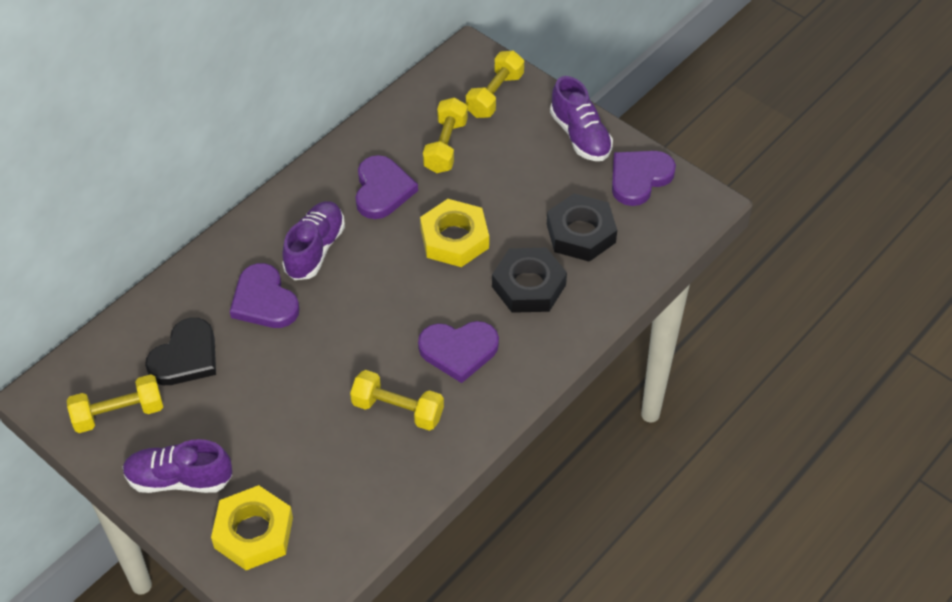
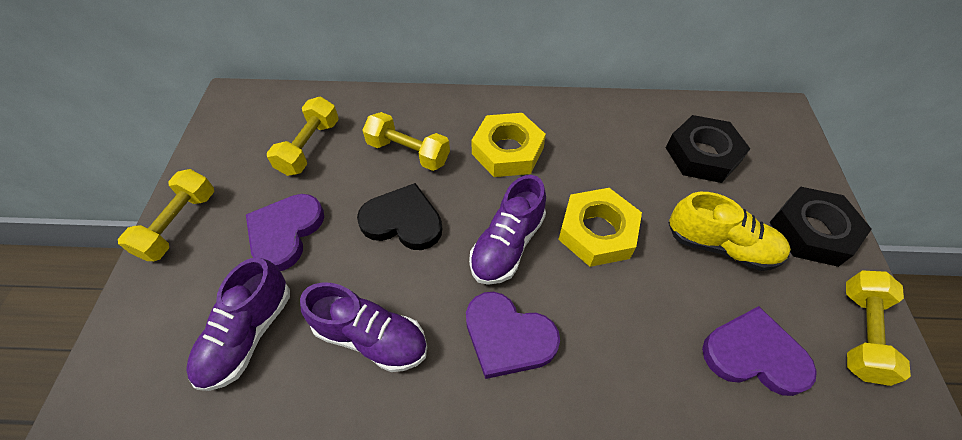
purple heart: [230,263,300,328] [355,155,418,219] [418,321,499,383] [612,151,676,206] = 4 -> [246,194,324,271] [466,292,560,379] [702,306,817,396] = 3
yellow shoe: none = 0 -> [669,192,791,271] = 1

